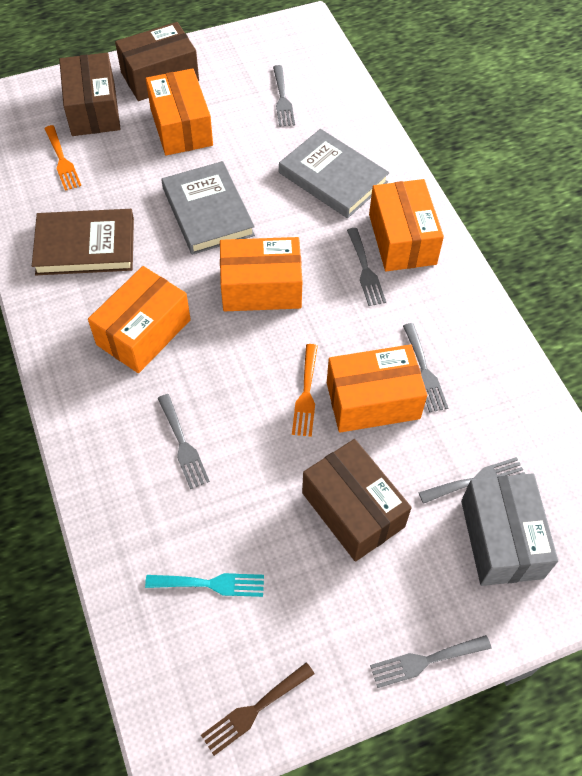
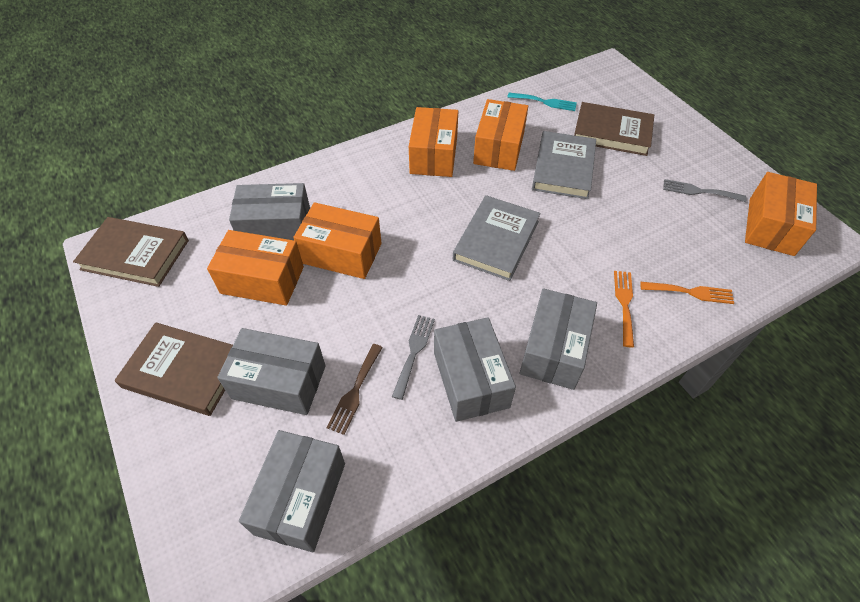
brown book: [32,209,134,275] = 1 -> [73,217,189,287] [115,322,233,416] [574,102,654,156] = 3
brown box: [59,53,121,136] [115,22,199,101] [302,439,412,562] = 3 -> none = 0
grey box: [461,473,558,586] = 1 -> [217,328,326,415] [229,183,310,240] [239,430,345,552] [434,317,516,422] [520,288,597,390] = 5
grey fork: [158,394,210,489] [273,65,295,127] [347,228,386,306] [370,635,491,688] [403,323,448,413] [418,457,525,504] = 6 -> [392,315,435,400] [663,179,747,202] = 2

